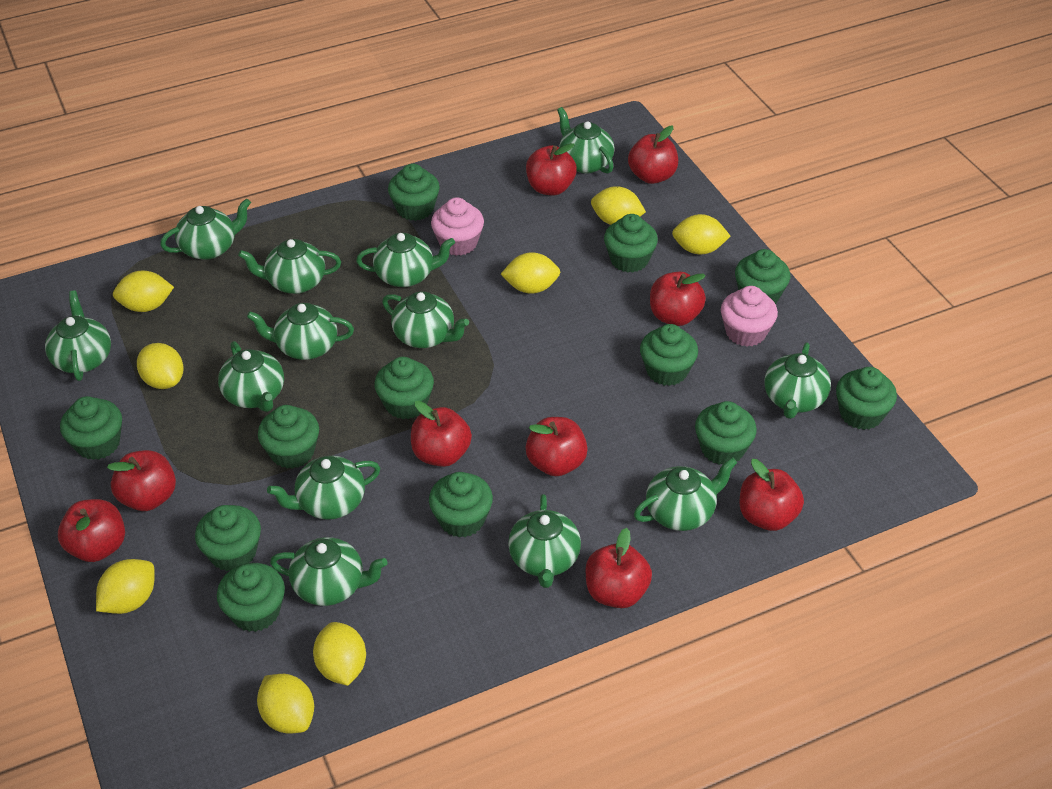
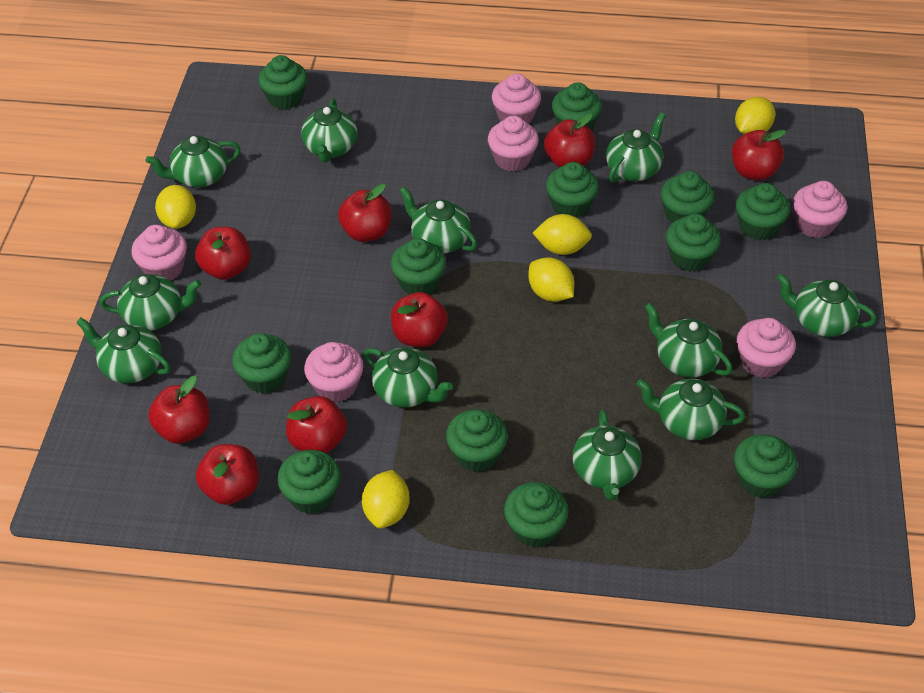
green teapot: [45,290,111,381] [160,198,251,260] [218,341,284,412] [238,239,341,294] [247,303,354,360] [267,456,380,520] [270,537,387,606] [356,233,455,287] [382,291,469,348] [508,494,581,588] [557,107,615,173] [634,457,737,531] [764,342,831,419] = 13 -> [76,318,171,383] [100,274,201,331] [146,136,241,188] [301,98,357,162] [363,348,453,408] [399,187,477,254] [572,410,641,501] [606,113,666,183] [636,379,745,440] [645,303,732,378] [777,274,877,337] = 11
pink cupcake: [431,197,484,256] [721,286,778,347] = 2 -> [132,225,187,280] [304,342,363,403] [488,116,539,171] [492,73,541,124] [737,318,796,378] [793,181,847,238] = 6
red apple: [58,499,125,562] [107,450,176,511] [411,401,472,467] [526,143,577,195] [526,417,588,476] [585,528,652,608] [628,126,678,184] [650,272,706,326] [739,459,804,531] = 9 -> [148,376,210,444] [195,227,251,280] [196,444,259,505] [286,396,347,453] [338,184,391,242] [391,292,448,347] [544,114,595,168] [732,130,786,180] = 8
yellow lemon: [96,559,155,614] [113,271,174,312] [137,343,184,389] [257,674,314,734] [313,622,366,686] [501,252,560,294] [591,186,646,225] [672,214,730,254] = 8 -> [155,185,196,229] [362,470,410,528] [528,257,574,302] [533,214,592,255] [735,97,775,134] = 5

